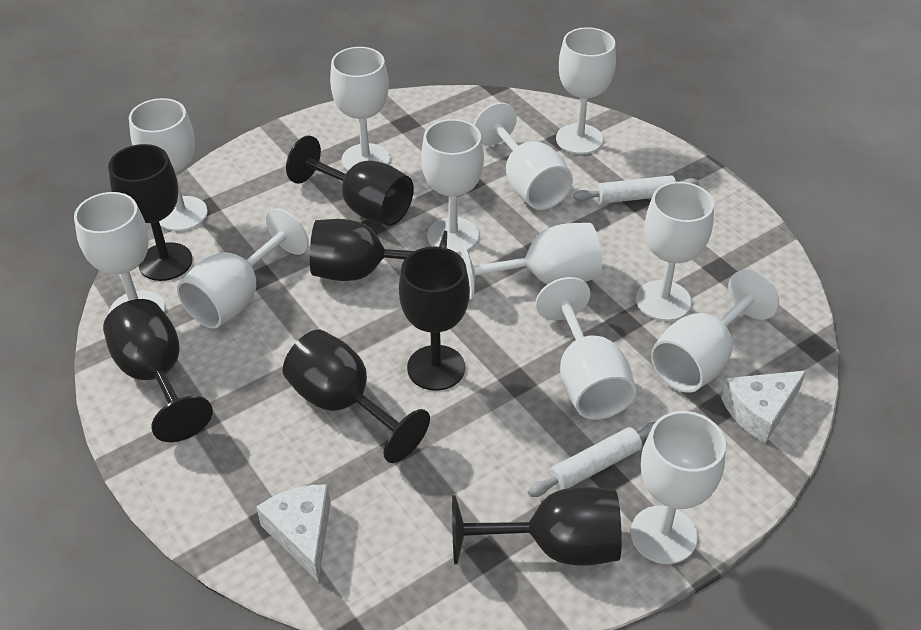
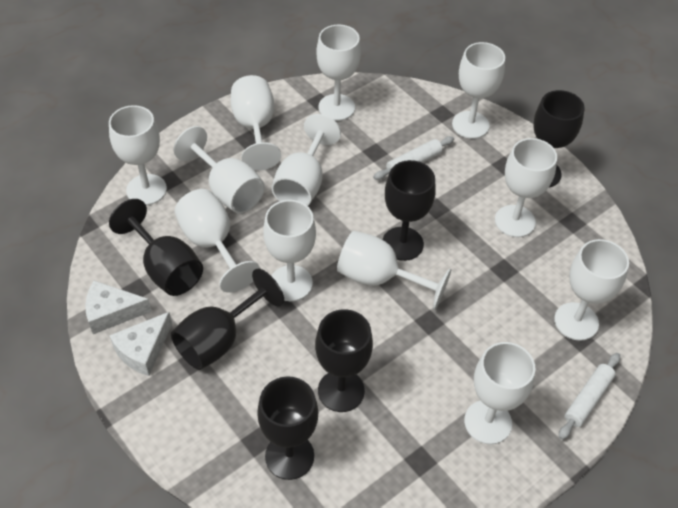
black goblet: [103,299,213,442] [108,144,193,281] [283,330,430,463] [286,135,414,226] [310,219,447,281] [399,246,470,391] [452,487,622,566] = 7 -> [109,199,203,296] [171,269,284,370] [257,377,318,480] [315,309,373,412] [383,160,436,261] [533,90,585,187] = 6

